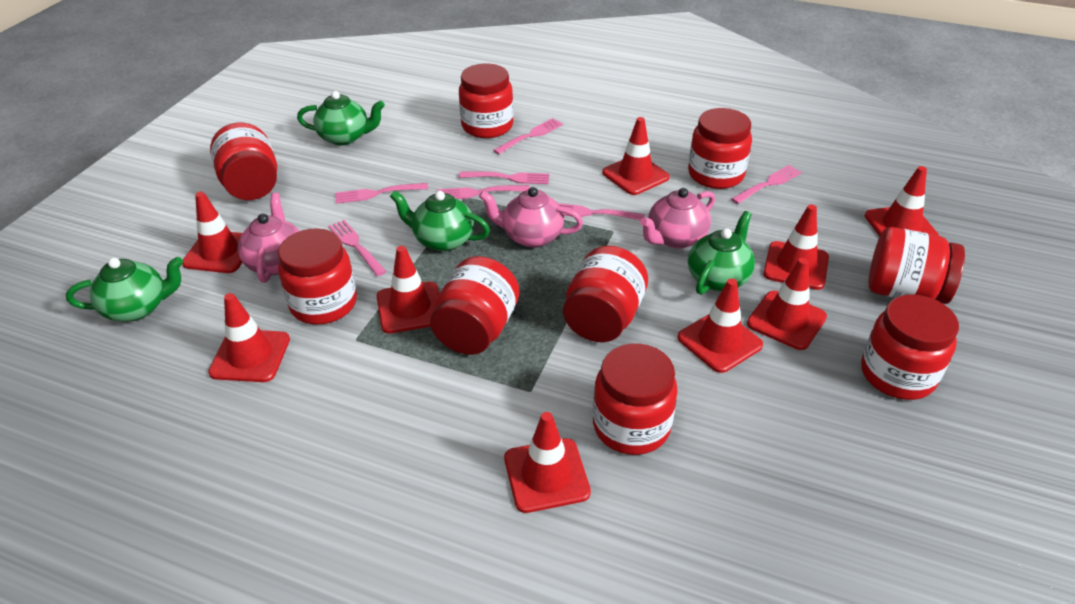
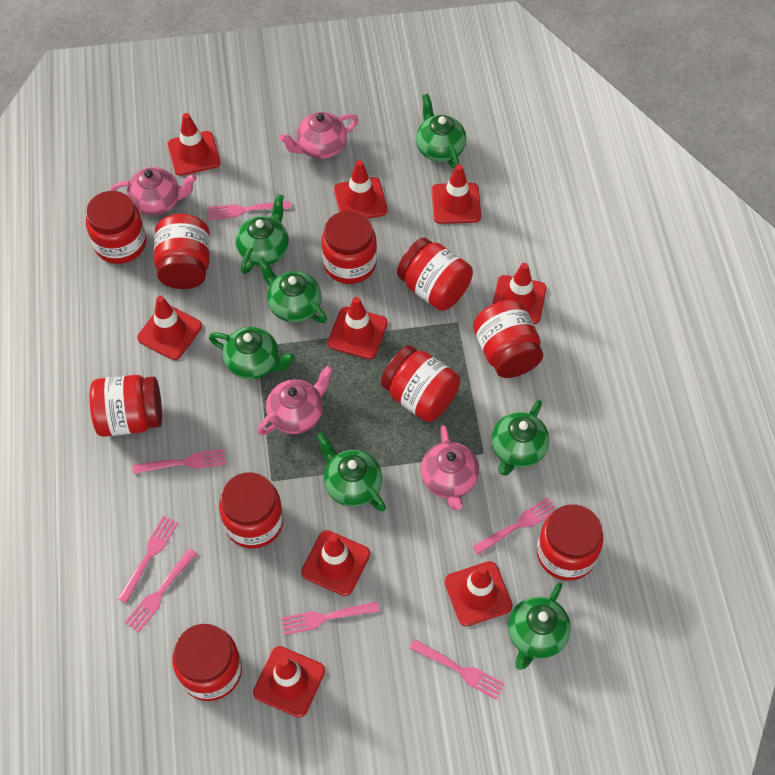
green teapot: [66,257,183,322] [297,91,385,145] [390,191,490,251] [688,211,755,295] = 4 -> [209,327,295,380] [236,194,289,274] [257,257,327,323] [317,432,386,512] [416,94,466,169] [492,400,549,476] [508,582,571,670] = 7
pink teapot: [238,193,299,283] [479,187,583,248] [640,188,715,249] = 3 -> [111,167,197,216] [257,365,333,435] [279,112,359,159] [421,425,479,511] = 4
red jar: [210,123,277,200] [278,228,357,324] [430,256,519,355] [459,63,514,138] [563,246,648,342] [593,343,678,455] [688,108,752,189] [861,294,959,400] [869,227,965,304] = 9 -> [86,191,146,264] [90,375,162,437] [154,214,210,289] [172,624,242,701] [219,472,284,549] [322,211,377,284] [381,345,461,422] [397,238,473,311] [473,300,543,378] [537,504,603,581] = 10

